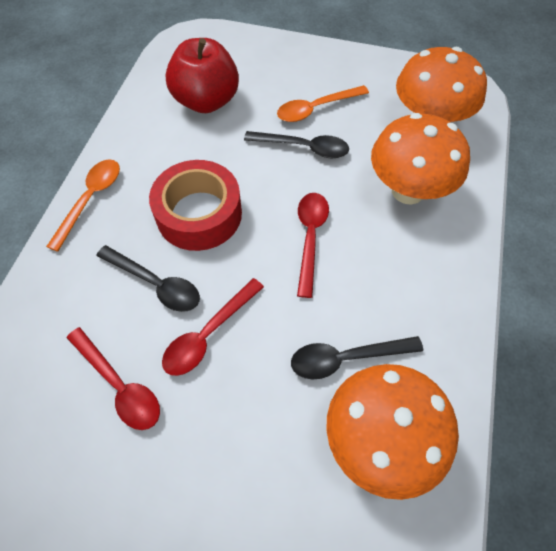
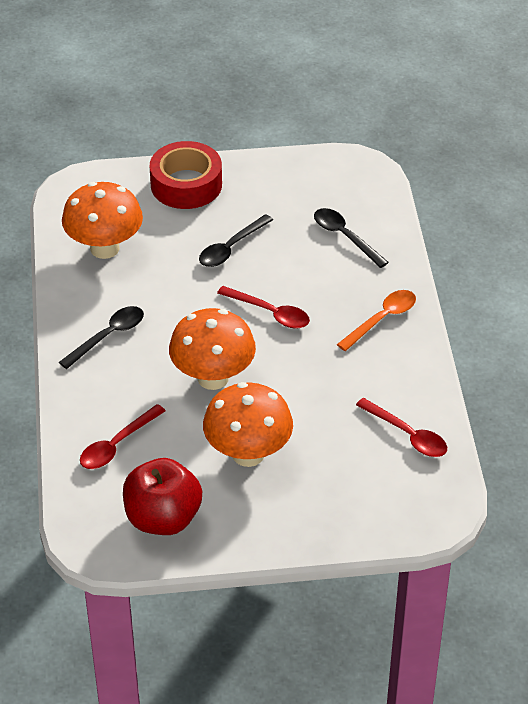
orange spoon: [46,160,120,252] [277,85,369,122] = 2 -> [337,290,416,351] = 1

